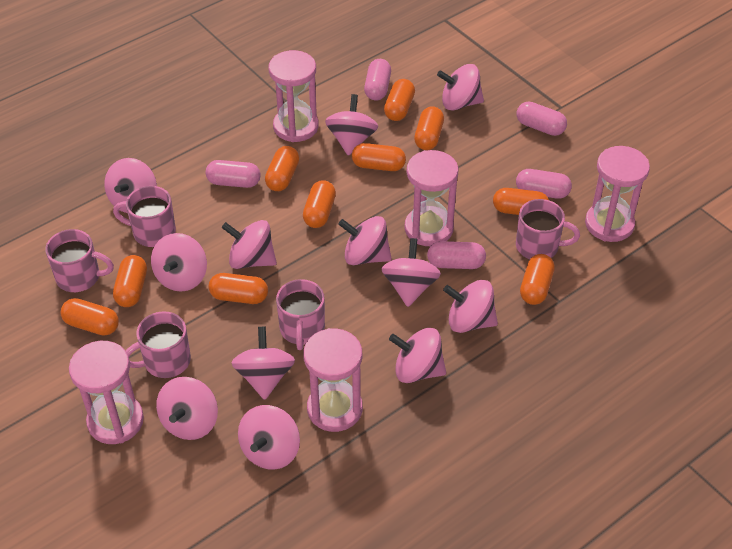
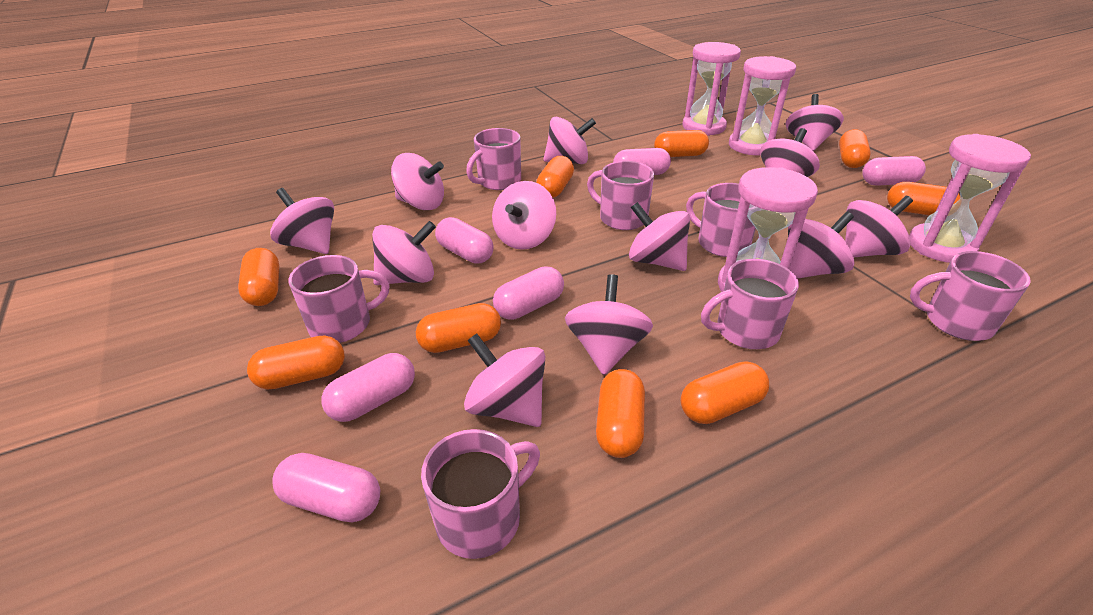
orange capsule: [60,298,119,336] [113,255,147,307] [209,273,268,304] [265,146,299,191] [303,180,336,228] [352,143,406,171] [384,79,415,121] [414,106,444,150] [493,188,549,215] [520,254,555,305] = 10 -> [238,248,279,306] [247,335,345,390] [416,303,501,353] [536,156,574,198] [596,369,645,458] [654,130,709,157] [681,361,769,424] [839,129,871,168] [887,182,960,215] = 9
pink capsule: [206,160,261,188] [364,59,391,100] [427,241,486,269] [516,169,572,199] [517,102,567,136] = 5 -> [272,453,380,523] [321,353,415,422] [435,217,493,264] [493,266,564,320] [613,148,671,175] [862,156,926,185] = 6
pink hourglass: [69,341,144,444] [268,50,319,142] [303,328,363,432] [404,150,459,246] [585,146,650,242] = 5 -> [682,42,741,136] [718,167,818,292] [729,56,796,155] [909,134,1031,263] = 4
pink mug: [45,229,114,292] [113,186,176,247] [126,311,191,378] [276,279,325,350] [516,199,580,259] = 5 -> [289,255,390,343] [421,429,540,559] [466,128,521,190] [587,161,654,230] [686,183,756,257] [701,259,799,349] [910,251,1031,341] = 7

